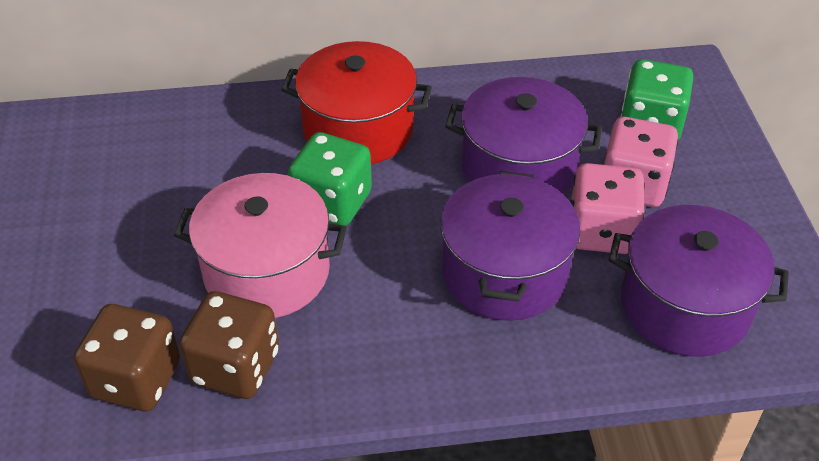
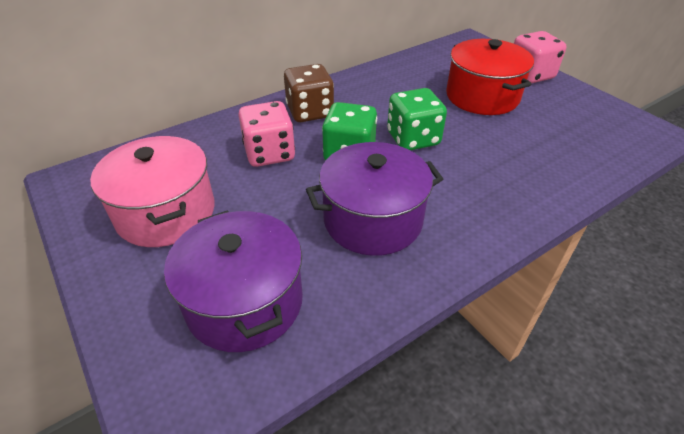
brown dice: [74,304,180,411] [179,291,279,399] = 2 -> [284,64,334,122] = 1
purple pot: [440,171,580,321] [445,77,602,194] [609,205,789,357] = 3 -> [164,210,303,352] [306,142,443,256] = 2

